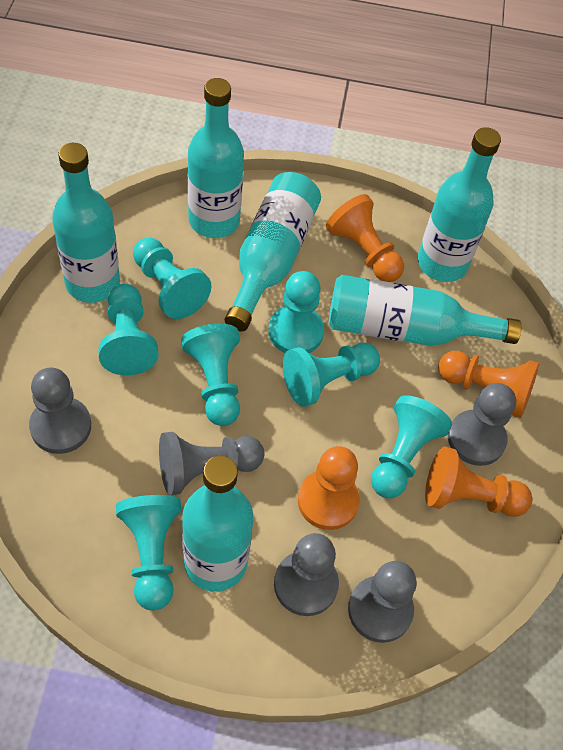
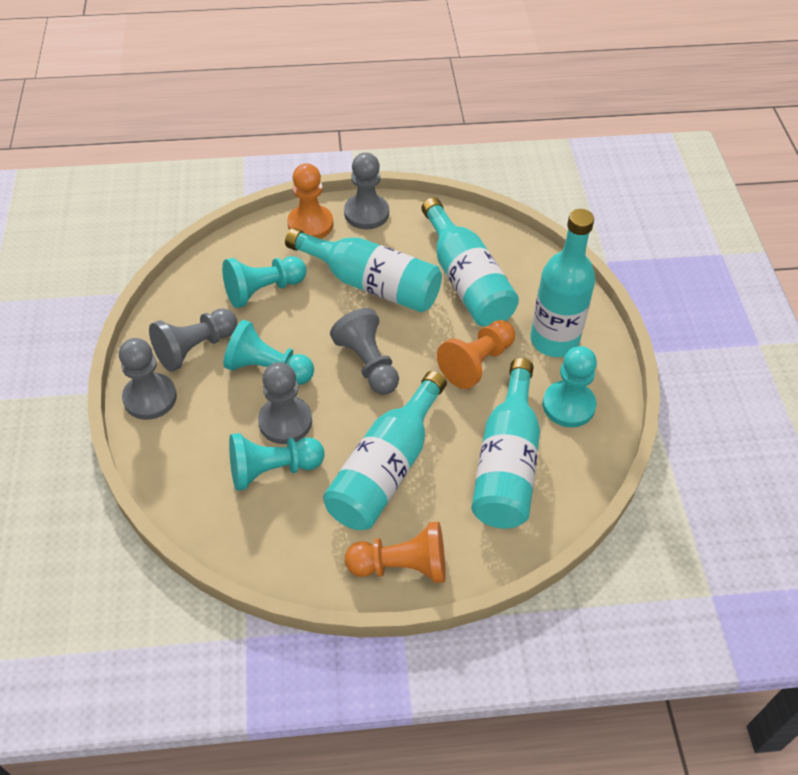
orange pawn: [298,446,360,530] [326,194,404,282] [425,447,532,517] [438,351,539,418] = 4 -> [287,163,333,239] [345,521,446,583] [437,320,515,389] = 3
turquoise bottle: [52,143,120,303] [182,456,253,592] [188,78,244,238] [225,172,321,331] [329,275,522,346] [418,127,501,282] = 6 -> [285,228,442,313] [323,371,447,530] [422,198,519,326] [471,358,540,529] [530,209,595,357] = 5
turquoise pawn: [98,283,159,376] [116,495,181,610] [133,238,212,319] [181,323,240,426] [268,271,324,353] [283,343,380,407] [371,395,452,498] = 7 -> [222,256,307,308] [223,320,314,385] [229,433,325,491] [543,346,597,427] = 4

